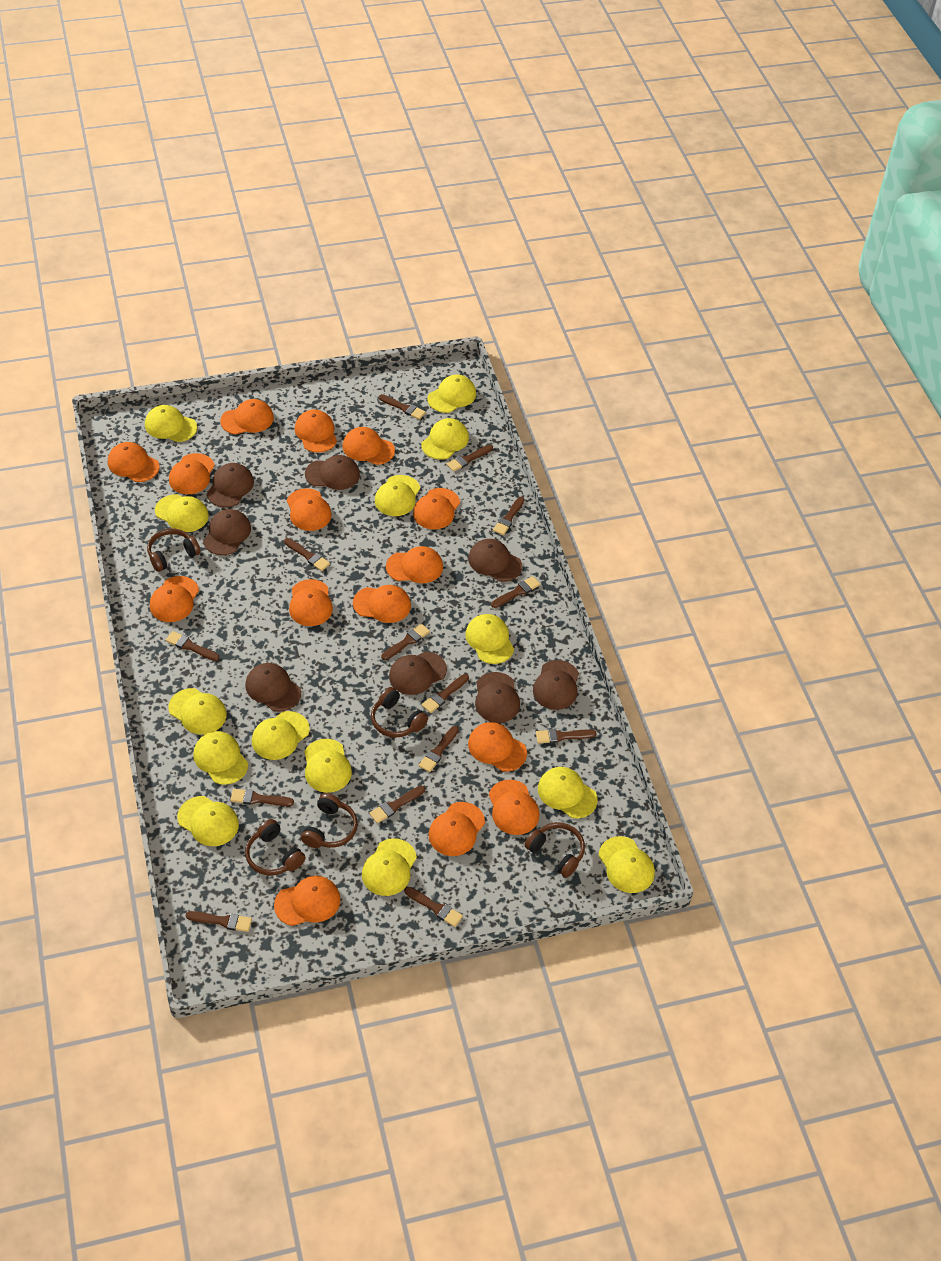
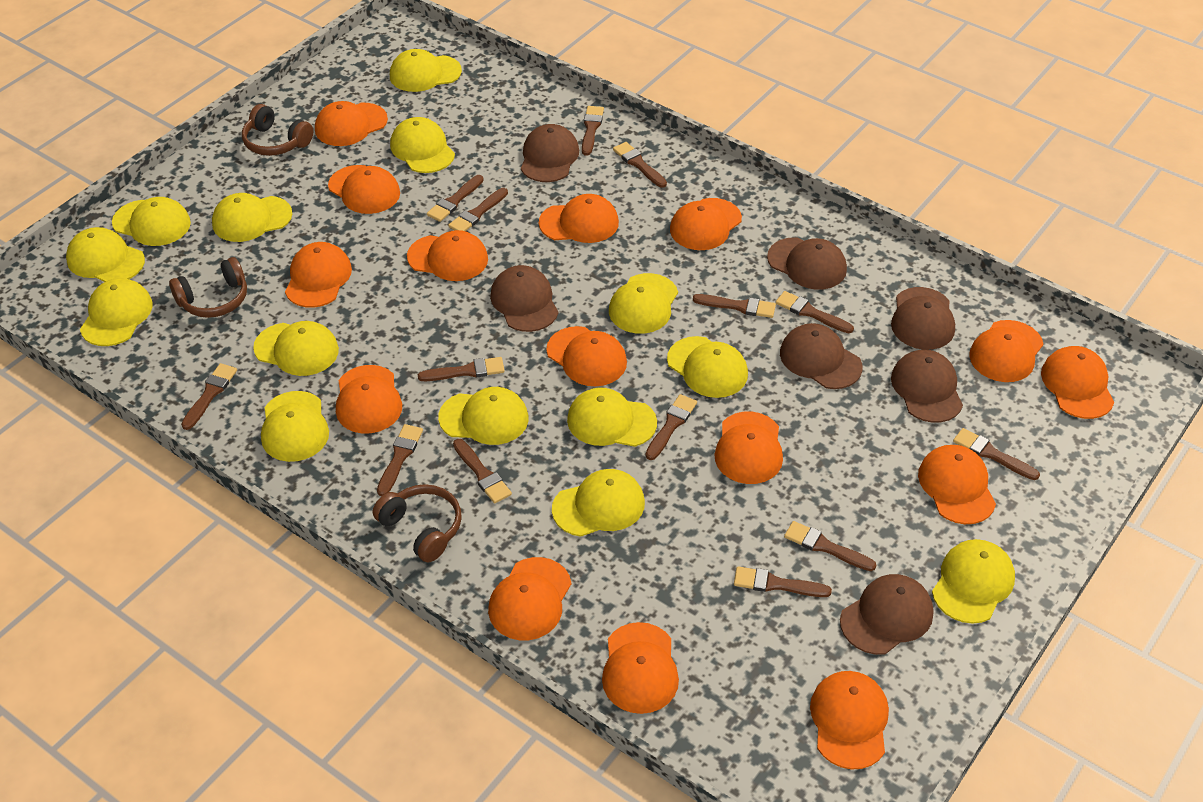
brown cap: [203,509,251,555] [207,463,254,507] [245,663,301,712] [305,455,360,490] [389,652,447,695] [468,539,522,582] [475,672,520,723] [533,660,579,710] = 8 -> [490,265,559,332] [521,124,579,182] [767,238,847,290] [780,323,863,389] [840,574,933,655] [891,287,955,350] [891,349,963,423] = 7
brown headphones: [147,528,201,572] [245,819,306,875] [301,793,358,848] [371,687,428,738] [525,822,585,878] = 5 -> [169,257,247,318] [242,104,313,156] [373,484,462,562] = 3

